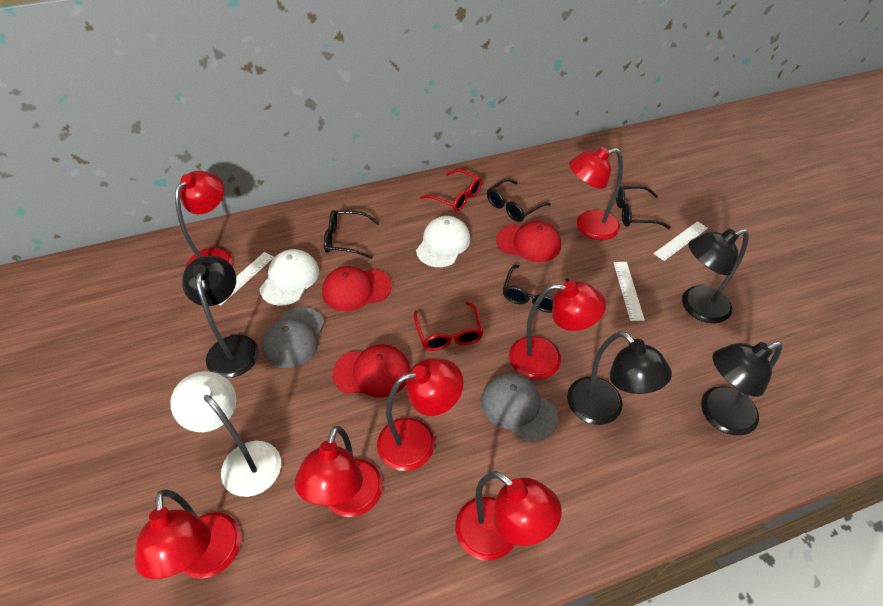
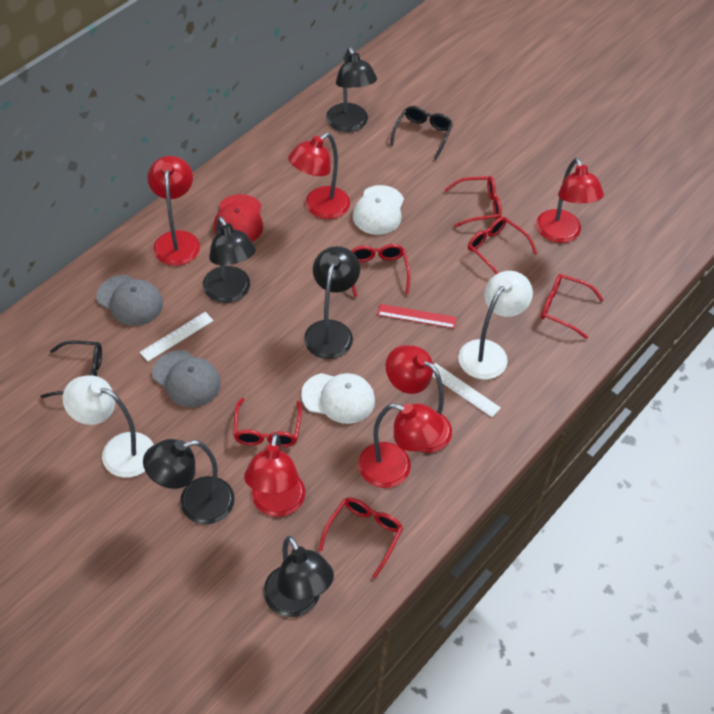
black glasses: [324,210,379,259] [487,178,551,222] [503,265,569,313] [616,186,671,229] = 4 -> [40,341,102,398] [390,106,453,160] = 2
black lamp: [182,256,259,378] [567,331,672,425] [682,229,749,323] [701,341,782,435] = 4 -> [143,439,235,524] [203,217,256,303] [264,536,334,617] [304,246,360,359] [326,47,377,132] = 5
red cap: [322,266,392,311] [332,344,410,398] [496,221,561,262] = 3 -> [214,194,263,242] = 1
red glasses: [413,302,483,351] [420,169,482,212] = 2 -> [233,398,302,447] [319,497,403,579] [351,244,411,298] [444,176,502,228] [468,217,537,274] [541,274,604,339] = 6
red lamp: [135,489,241,579] [175,171,232,267] [295,426,383,517] [377,358,463,471] [455,471,562,560] [509,281,606,379] [569,147,623,240] = 7 -> [147,156,200,266] [244,433,305,517] [288,133,350,219] [358,403,444,488] [386,345,452,453] [536,158,604,243] = 6
red ruler: none = 0 -> [377,304,457,329] = 1
white lamp: [170,371,281,497] = 1 -> [63,375,154,478] [458,271,533,379] = 2
white ruler: [218,252,274,306] [613,262,645,321] [654,221,708,261] = 3 -> [140,312,214,361] [433,363,501,417] = 2

